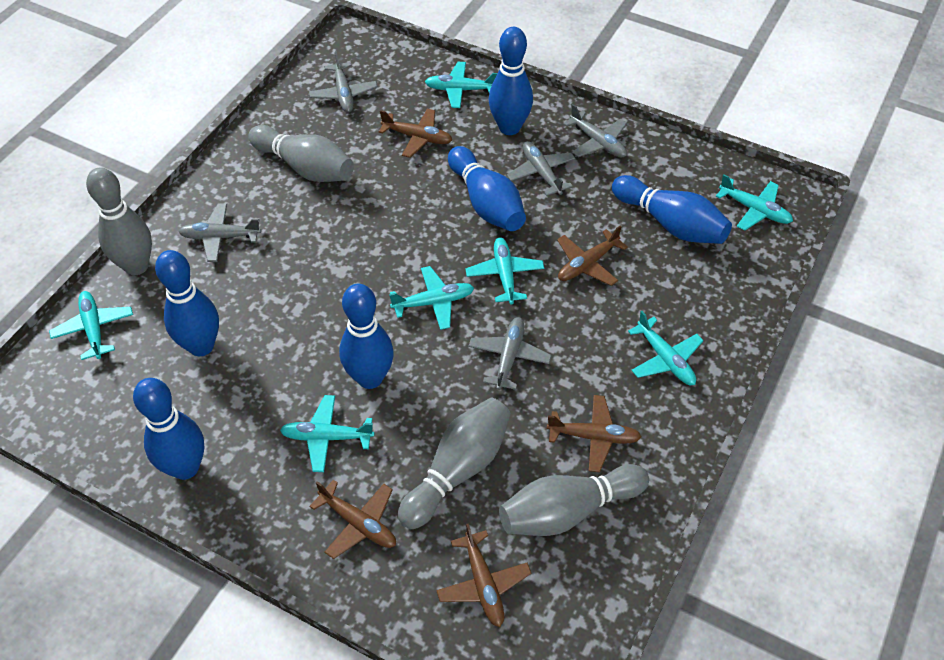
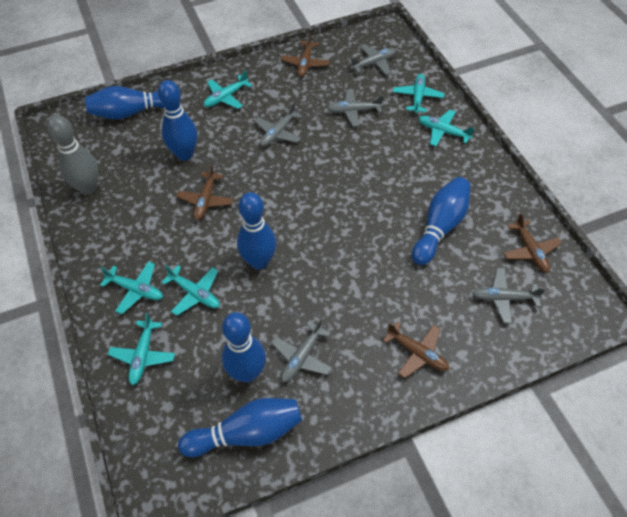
brown plane: [309,480,396,559] [379,109,452,158] [436,524,531,627] [547,395,642,472] [557,225,628,286] = 5 -> [176,164,233,220] [281,32,330,77] [383,321,449,378] [504,213,562,273] = 4
grey bowling pin: [86,167,152,275] [248,125,354,182] [398,398,511,529] [499,464,649,536] = 4 -> [47,115,98,195] = 1
turquoise plane: [49,291,133,360] [280,395,374,472] [389,266,474,330] [425,62,497,108] [466,238,544,304] [628,311,704,385] [716,174,793,231] = 7 -> [100,261,163,314] [108,313,175,386] [161,265,220,316] [204,71,252,109] [393,74,444,114] [418,110,475,146] = 6

